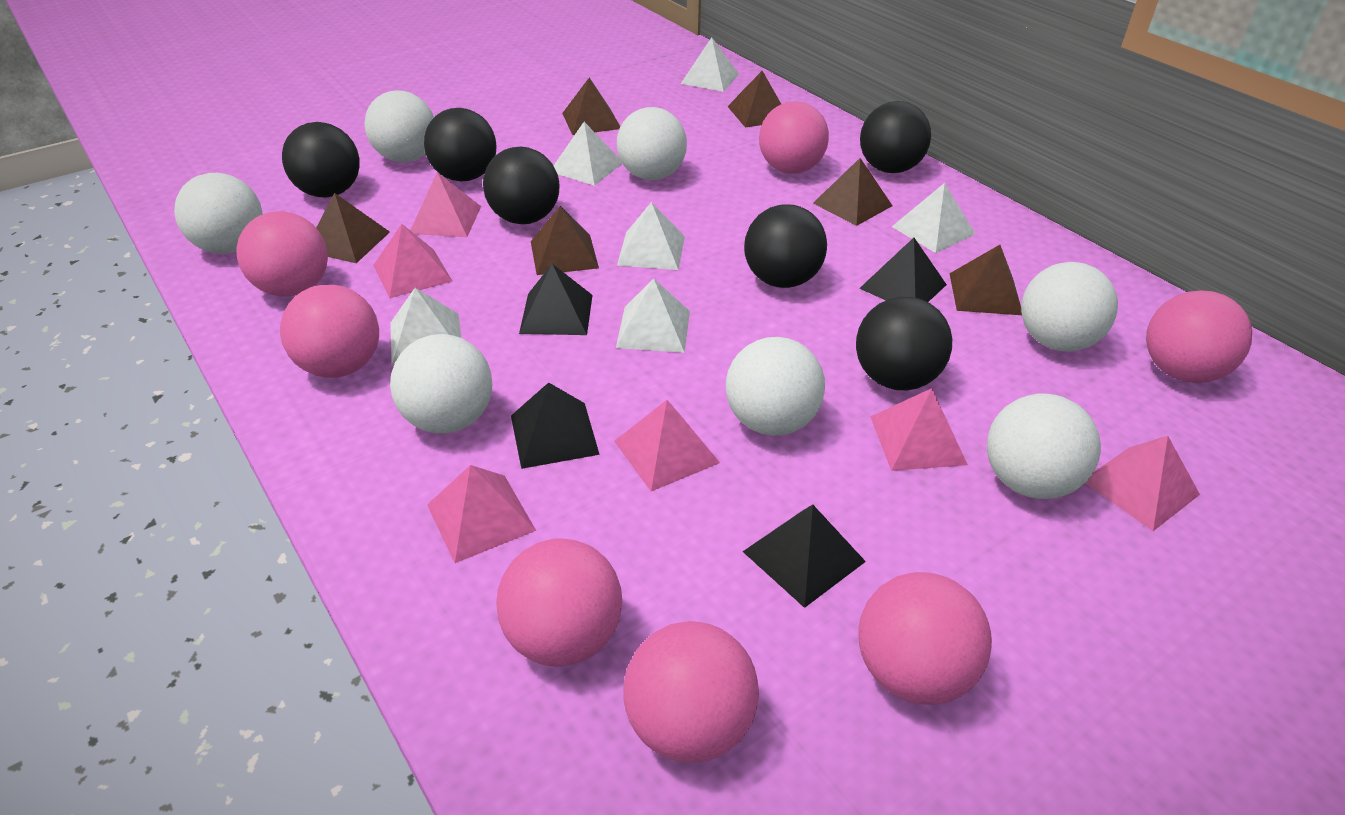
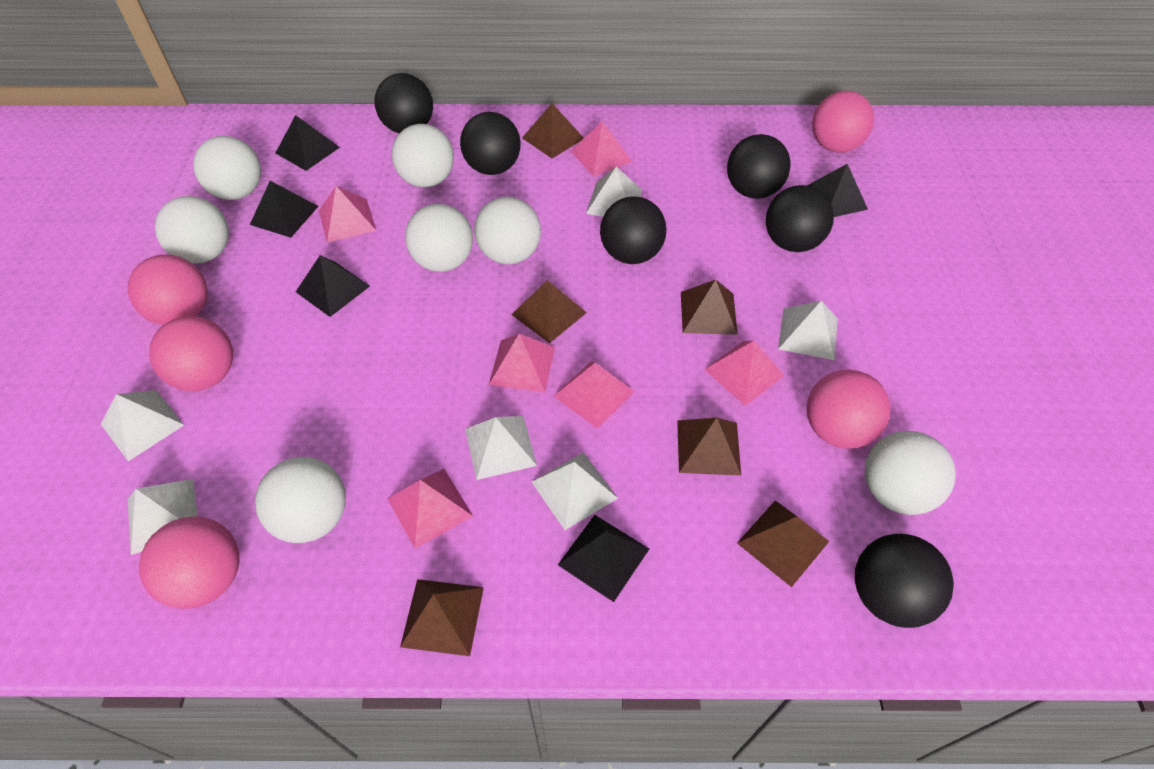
black pyramid: [511,382,600,469] [519,264,593,335] [742,505,866,608] [859,238,947,302] = 4 -> [250,181,318,238] [276,115,340,171] [296,255,370,317] [558,515,649,602] [807,164,868,217] = 5
pink ball: [236,211,328,297] [280,285,379,378] [496,538,622,666] [623,621,759,763] [759,101,829,174] [858,572,992,705] [1146,291,1252,383] = 7 -> [128,255,208,325] [139,516,240,609] [149,316,233,391] [807,370,891,449] [812,91,874,152] = 5

